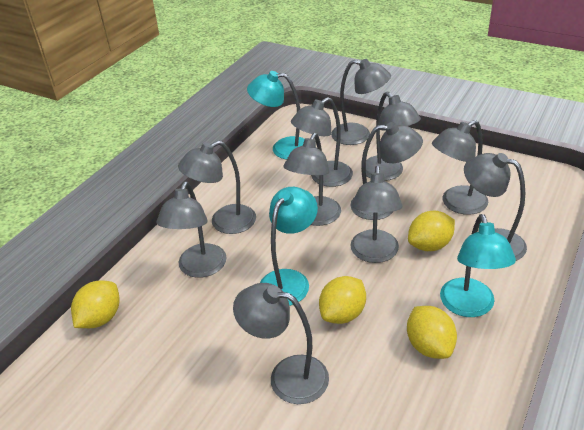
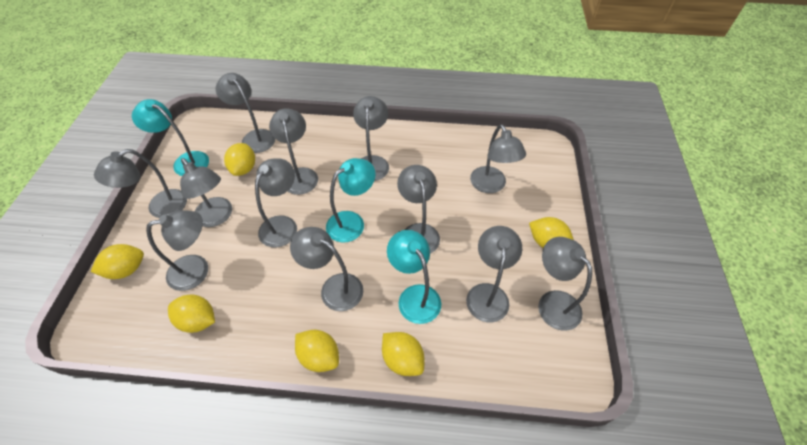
grey lamp: [157,181,227,278] [178,141,256,234] [233,283,329,404] [283,133,341,226] [291,97,353,187] [331,59,391,145] [350,122,423,220] [351,166,402,263] [361,92,421,181] [432,120,488,215] [464,153,527,261] = 11 -> [94,149,187,218] [146,210,208,291] [180,158,232,227] [216,73,275,153] [255,159,297,248] [269,108,318,195] [290,227,363,311] [353,96,389,181] [397,165,440,254] [466,226,522,323] [470,124,526,193] [538,237,592,331] = 12
yellow lemon: [71,281,119,328] [319,276,366,324] [407,306,457,359] [408,211,455,251] = 4 -> [91,244,144,279] [168,295,215,333] [224,143,255,176] [295,330,339,372] [382,332,425,376] [529,217,574,248] = 6

